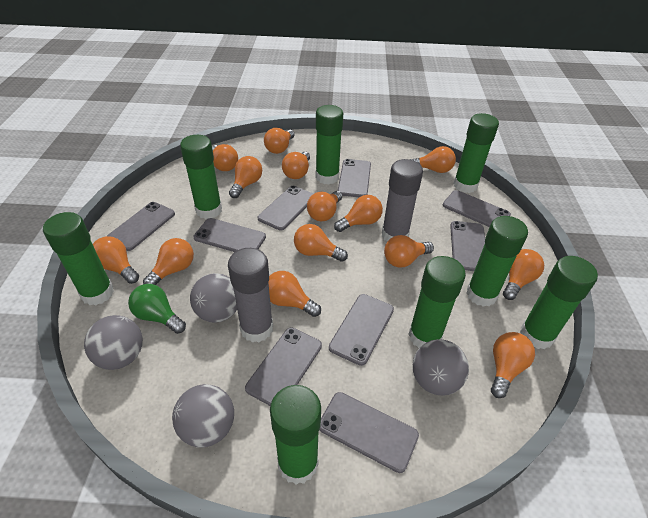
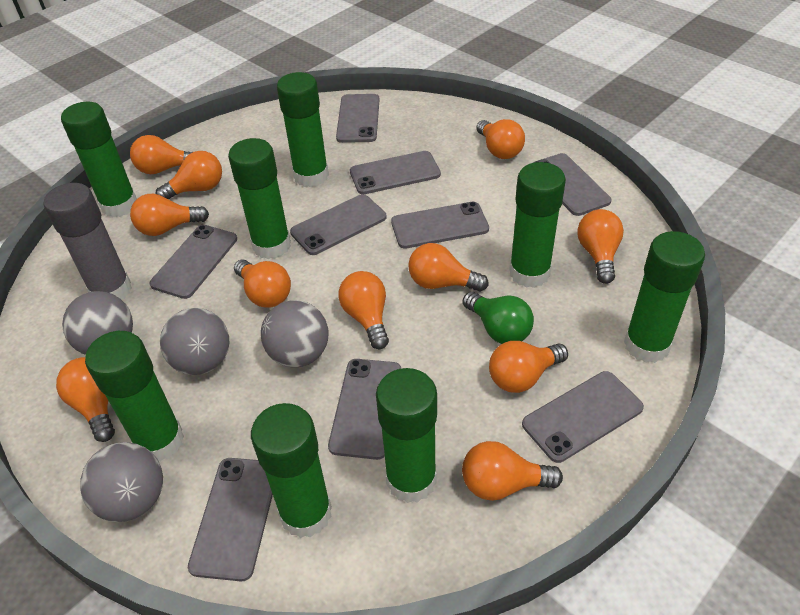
grey glue stick: [228,248,273,342] [382,159,423,242] = 2 -> [44,183,132,300] = 1
orange light bulb: [93,236,139,284] [143,238,194,285] [212,144,238,171] [229,156,262,198] [264,128,294,154] [268,271,321,317] [282,152,310,179] [294,224,348,262] [307,191,342,221] [334,195,383,232] [384,235,434,268] [410,146,456,173] [491,332,535,398] [503,249,544,300] = 14 -> [56,357,115,442] [130,135,192,174] [130,194,209,236] [155,151,222,199] [234,260,291,308] [338,271,389,349] [408,243,489,292] [462,441,563,501] [476,119,525,159] [489,341,568,393] [577,209,624,284] = 11

